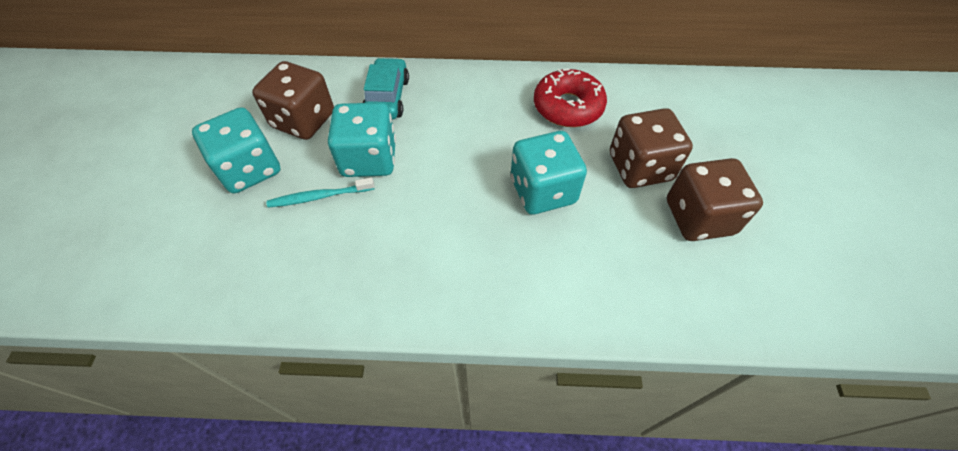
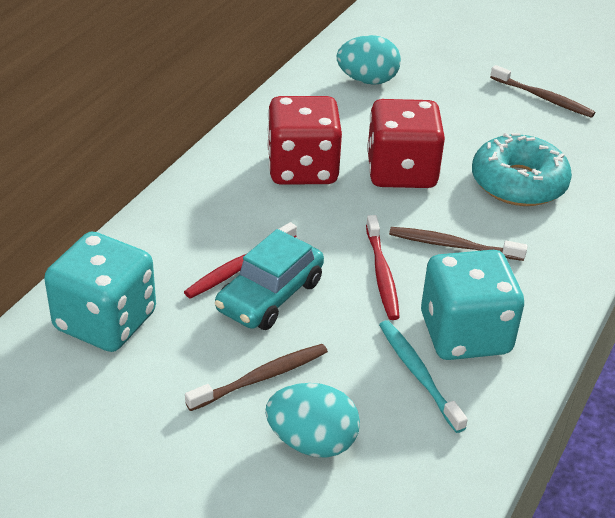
brown dice: [252,61,334,140] [610,108,693,188] [667,158,763,241] = 3 -> none = 0
brown toothbrush: none = 0 -> [185,344,328,411] [389,227,527,261] [490,65,595,118] = 3
red dice: none = 0 -> [267,96,342,185] [367,99,445,188] = 2
red donut: [534,68,607,127] = 1 -> none = 0
red toothbrush: none = 0 -> [184,222,297,299] [366,215,400,320] = 2
turquoise dice: [192,107,281,193] [328,102,396,177] [511,131,587,214] = 3 -> [44,232,156,352] [421,250,524,360] = 2
turquoise donut: none = 0 -> [472,133,572,206] = 1
turquoise egg: none = 0 -> [265,383,360,458] [337,35,401,85] = 2

